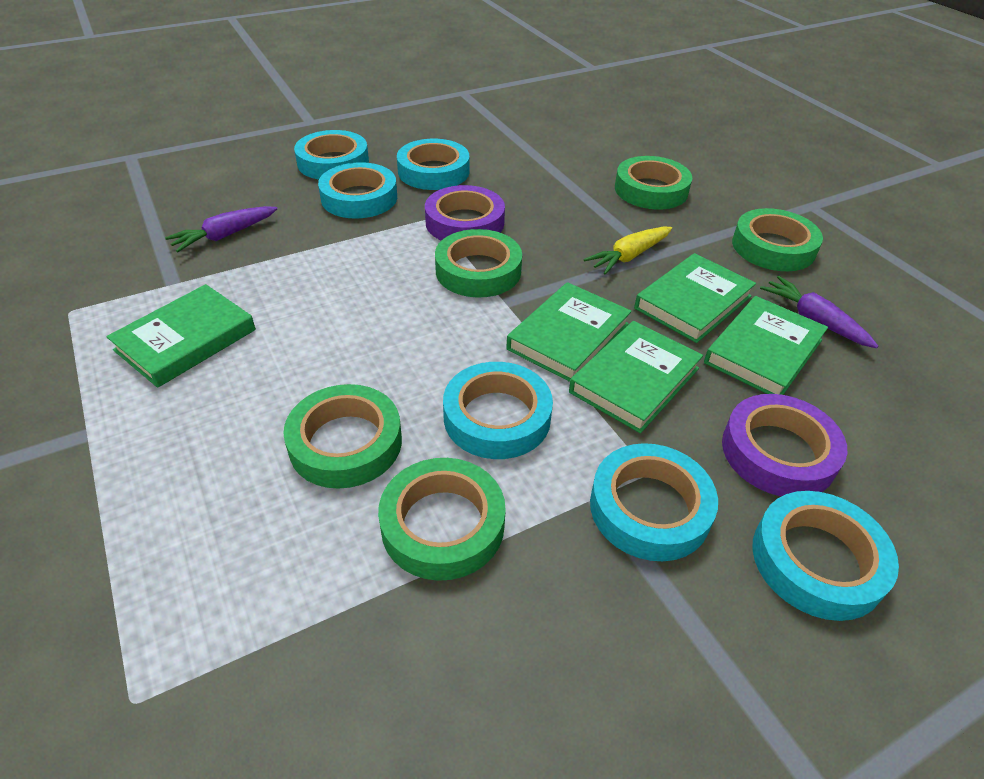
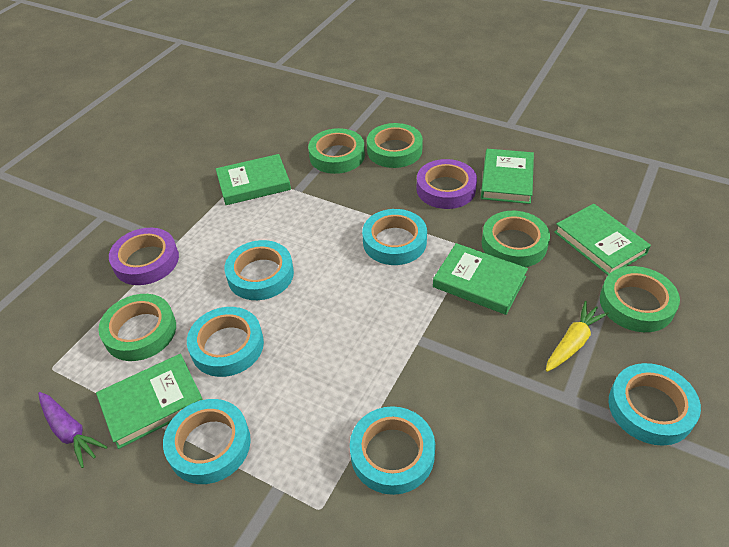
purple carrot: [165,206,278,252] [760,276,878,348] = 2 -> [38,392,107,468] = 1

